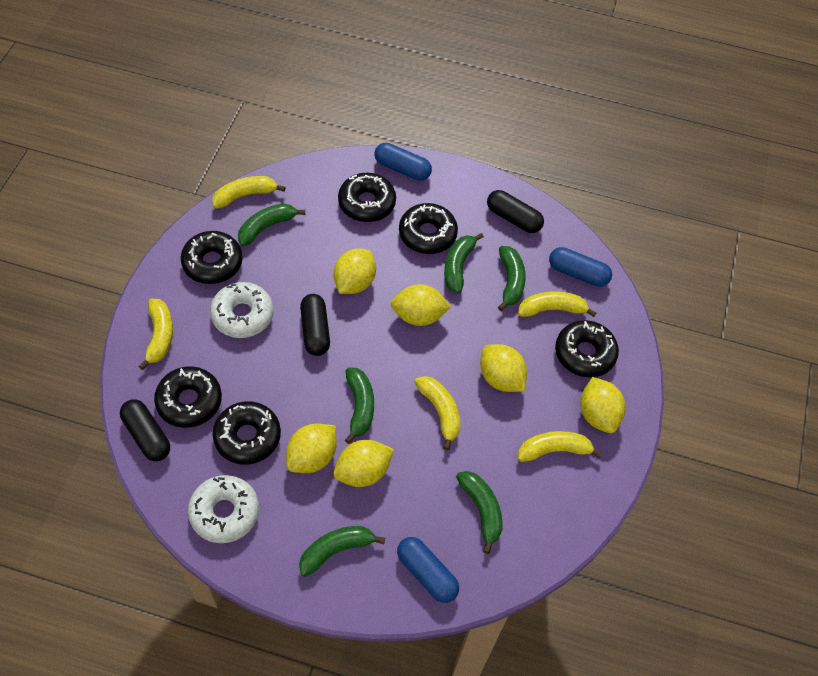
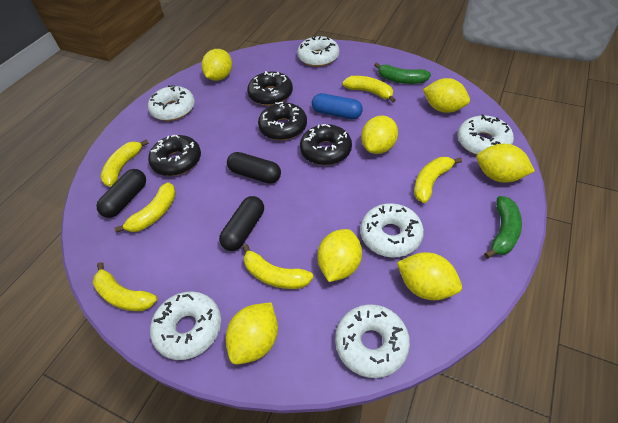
black donut: [154,366,222,428] [181,231,243,284] [212,401,281,465] [338,173,396,222] [399,203,458,254] [555,320,619,377] = 6 -> [148,135,201,176] [247,71,293,106] [258,102,307,140] [300,124,352,165] = 4
blue capsule: [375,143,432,181] [397,537,459,603] [549,247,612,287] = 3 -> [312,93,363,119] = 1
green banana: [238,203,305,247] [299,526,385,577] [345,367,374,444] [444,233,484,293] [456,471,502,554] [498,246,526,311] = 6 -> [374,63,431,84] [484,196,522,258] = 2
white donut: [188,475,259,543] [210,282,274,338] = 2 -> [148,85,195,121] [150,291,221,360] [297,36,339,67] [335,304,410,378] [360,203,424,257] [457,114,514,155] = 6
yellow banana: [139,299,173,370] [212,176,286,209] [414,376,460,450] [518,291,596,317] [518,431,603,462] = 5 -> [93,262,157,311] [100,139,149,187] [115,182,176,232] [242,244,314,289] [342,76,396,103] [414,157,462,203] = 6
yellow lemon: [286,423,336,473] [333,249,376,294] [334,440,394,487] [391,284,451,326] [480,344,527,392] [580,377,626,433] = 6 -> [201,49,232,81] [226,302,278,365] [317,229,362,282] [361,115,398,154] [397,252,462,300] [423,78,470,113] [477,144,535,183] = 7

